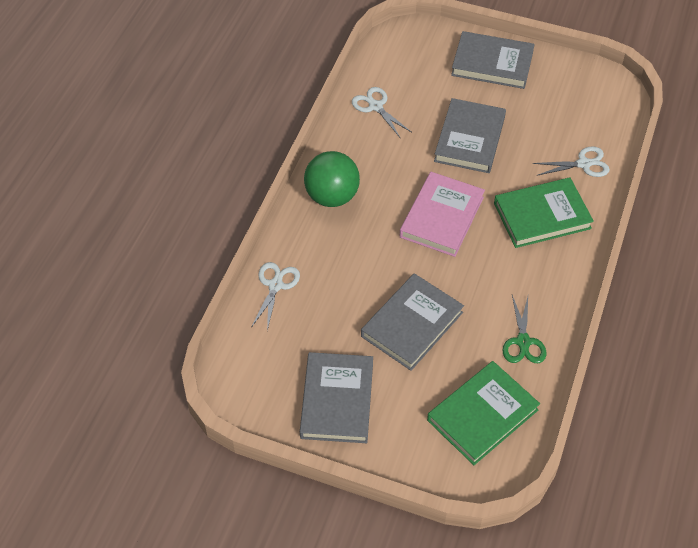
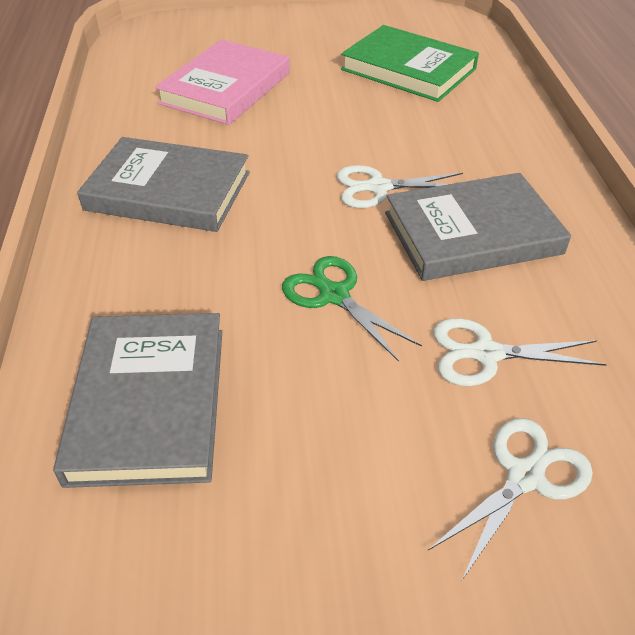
green ball: [304,151,360,207] = 1 -> none = 0
green book: [427,361,540,465] [494,178,594,248] = 2 -> [341,25,479,102] = 1
grey book: [300,352,373,443] [361,273,464,371] [434,98,506,173] [451,31,535,89] = 4 -> [53,313,222,488] [77,137,250,232] [385,173,571,281] = 3

